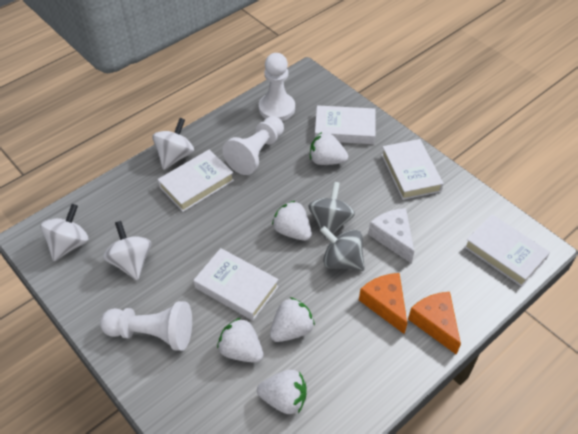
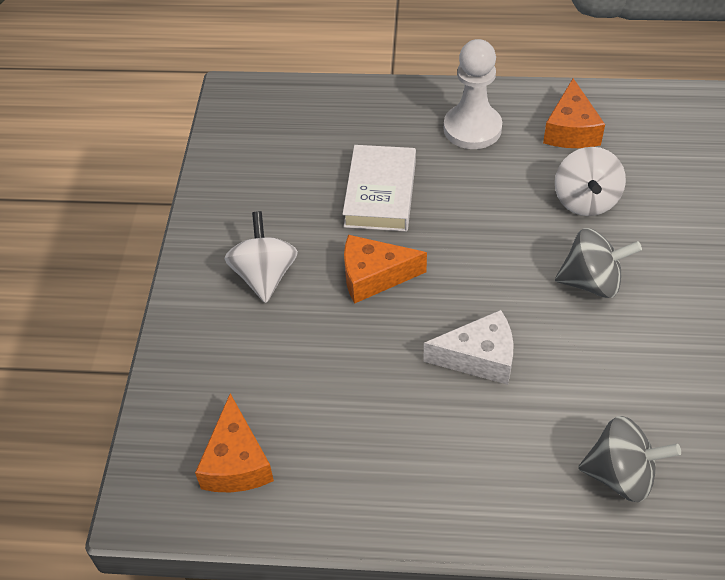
orange cheese: [359,273,407,334] [408,292,461,355] = 2 -> [195,393,274,492] [344,235,427,304] [543,78,605,148] = 3
white book: [158,150,234,212] [194,248,279,321] [315,105,375,144] [381,139,444,200] [464,214,550,287] = 5 -> [343,145,416,232] = 1
white pawn: [100,301,192,351] [223,116,284,175] [259,53,295,121] = 3 -> [444,39,502,149] = 1
white spinning top: [40,204,89,261] [103,221,151,280] [152,118,194,170] = 3 -> [224,211,298,303] [555,147,626,216] = 2
white strawberry: [217,318,264,363] [257,370,307,414] [270,297,315,342] [272,201,312,241] [310,132,348,165] = 5 -> none = 0

